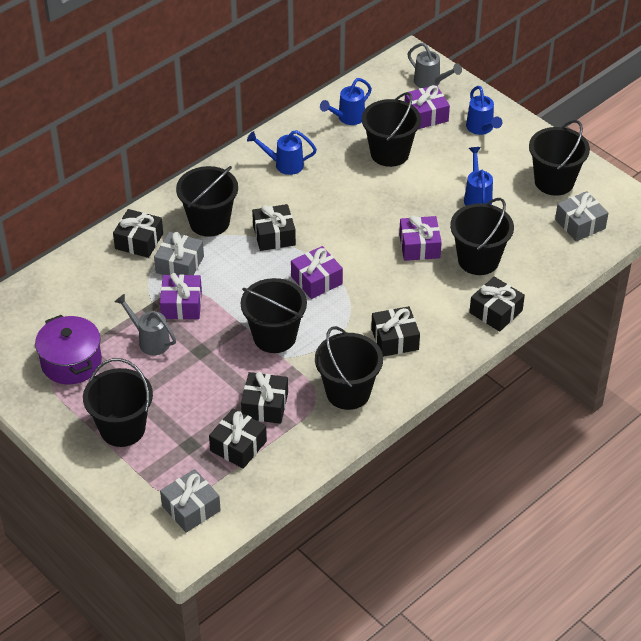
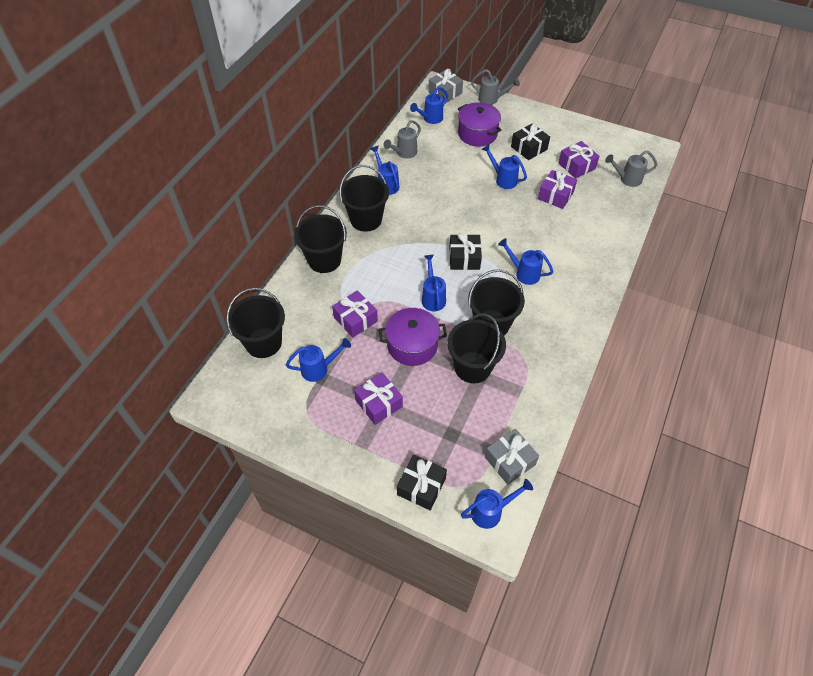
black bucket: [83,358,153,447] [176,166,238,237] [241,278,307,353] [315,326,383,410] [362,92,421,167] [450,198,514,275] [529,120,590,196] = 7 -> [226,288,285,358] [294,205,347,273] [339,165,389,232] [447,314,506,383] [468,269,525,335] = 5
black gift: [113,209,163,258] [209,409,267,469] [241,372,288,424] [252,204,296,251] [371,306,420,357] [469,276,525,332] = 6 -> [397,454,447,510] [450,233,482,270] [511,123,550,160] = 3
blue watering can: [247,130,317,175] [320,78,372,125] [464,147,493,206] [466,86,502,135] = 4 -> [286,338,351,382] [371,146,399,195] [410,86,448,124] [422,255,446,311] [461,479,533,529] [482,144,527,189] [498,238,553,285] = 7
grey gift: [154,232,204,275] [160,469,221,533] [555,191,608,241] = 3 -> [428,69,463,103] [485,429,539,485] = 2
grey watering can: [115,294,176,355] [408,43,462,88] = 2 -> [384,120,421,159] [471,69,520,105] [605,151,657,187] = 3
purple pot: [35,315,102,384] = 1 -> [379,308,447,366] [458,102,501,147] = 2

